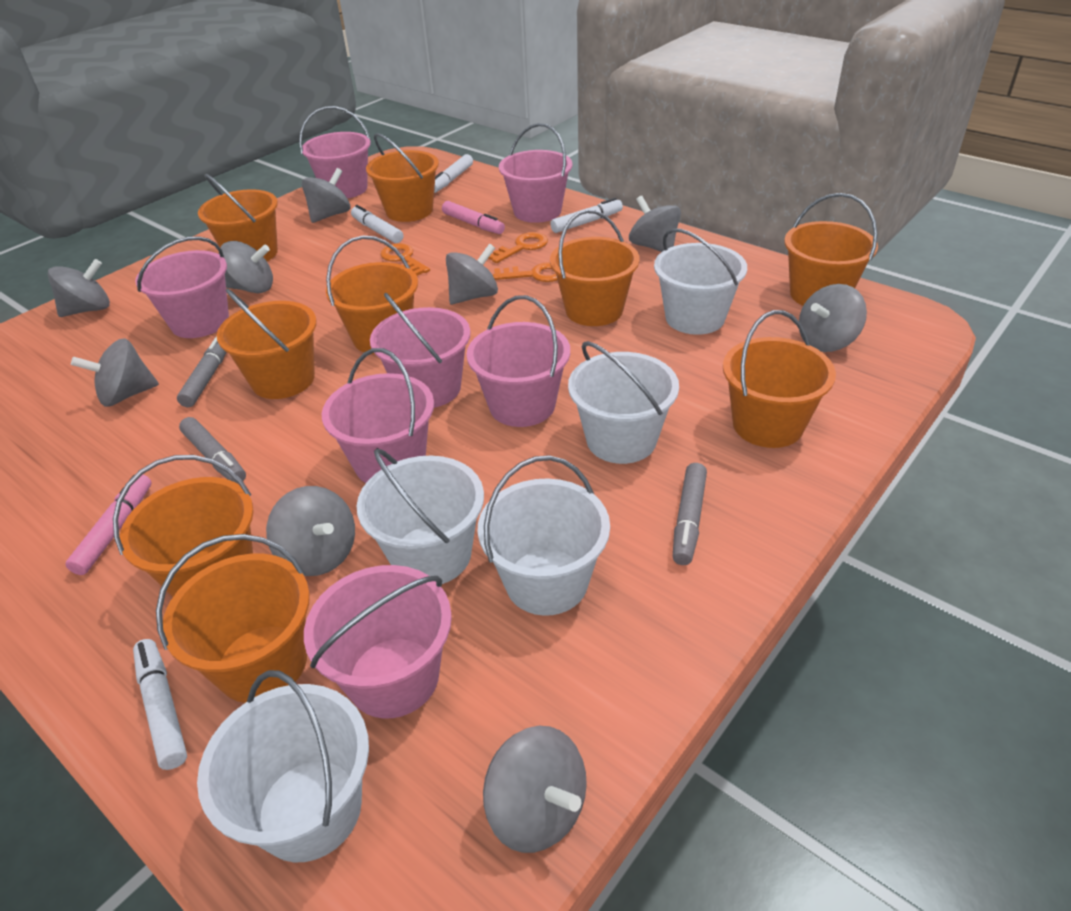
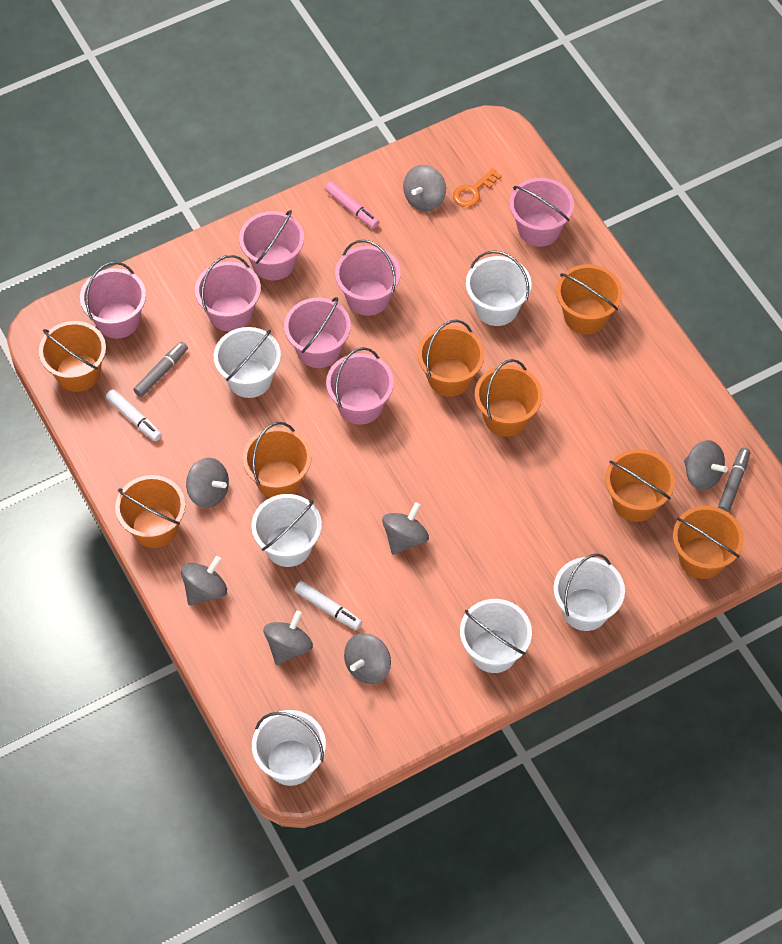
grey marker: [177,336,226,407] [179,417,246,484] [673,463,707,565] = 3 -> [133,342,188,397] [718,448,750,513] = 2
grey spinning top: [48,259,110,317] [71,338,159,407] [219,241,273,293] [266,486,355,576] [302,168,350,223] [446,244,498,304] [483,726,587,853] [629,196,681,252] [799,284,867,352] = 9 -> [181,556,227,605] [186,458,229,508] [264,610,313,665] [344,633,391,684] [382,502,429,555] [403,165,446,211] [684,440,728,490] = 7
orange bucket: [113,455,254,597] [156,534,310,703] [198,174,278,261] [217,289,317,399] [326,236,418,354] [366,133,439,222] [550,210,640,326] [723,310,836,448] [784,193,878,306] = 9 -> [39,321,106,392] [115,475,185,548] [242,422,312,498] [418,320,485,396] [475,359,543,437] [556,264,622,334] [605,449,675,522] [673,506,744,579] = 8
orange key: [380,243,430,276] [488,232,548,263] [493,262,557,282] = 3 -> [453,168,502,207] = 1
pink marker: [65,474,152,575] [442,201,505,234] = 2 -> [325,181,379,229] = 1
white bucket: [197,670,369,862] [357,448,484,584] [478,455,610,616] [568,341,679,464] [654,228,747,335] = 5 -> [214,327,281,398] [251,494,322,567] [252,710,326,786] [460,599,532,673] [466,251,532,326] [553,553,625,631] = 6
white marker: [133,639,187,770] [351,205,403,243] [434,154,473,193] [550,198,623,233] = 4 -> [106,389,162,441] [294,581,362,630] = 2

